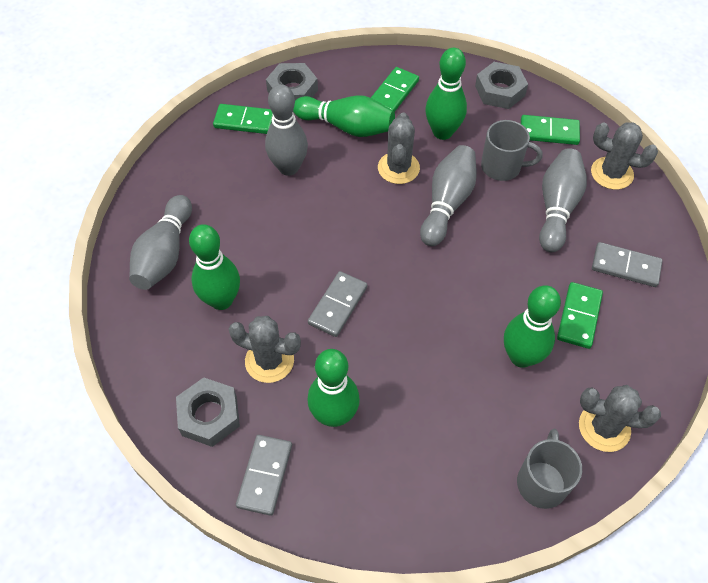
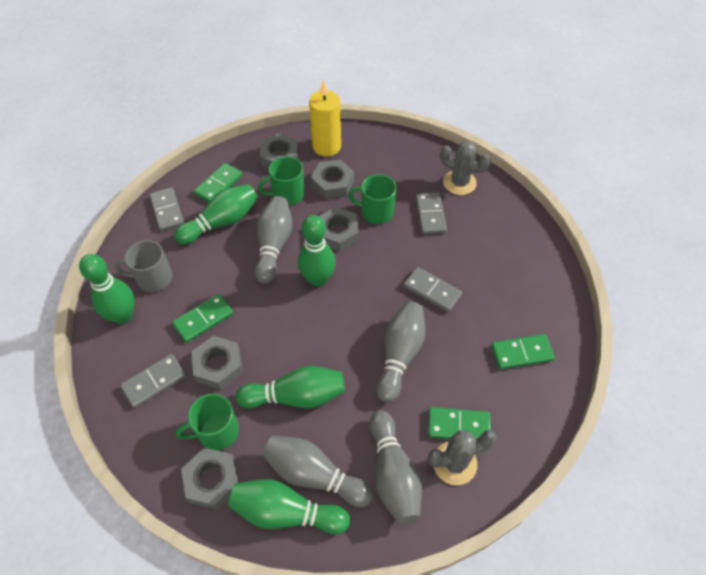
green mug: none = 0 -> [176,394,239,450] [258,156,305,205] [348,174,397,224] = 3
grey cactus: [229,316,301,383] [378,113,420,184] [579,385,661,452] [591,122,658,190] = 4 -> [428,430,496,485] [441,141,491,195] = 2
grey domino: [236,435,292,516] [308,271,367,337] [592,242,663,287] = 3 -> [120,354,186,408] [150,187,184,231] [404,267,462,312] [416,192,447,234] = 4
grey mug: [481,120,542,181] [517,429,582,509] = 2 -> [115,240,172,292] = 1
grey nut: [176,377,240,447] [266,63,318,100] [475,62,528,109] = 3 -> [181,448,239,510] [191,336,243,390] [260,133,299,169] [311,160,354,199] [319,207,359,252] = 5
yellow candle: none = 0 -> [309,80,341,157] = 1

